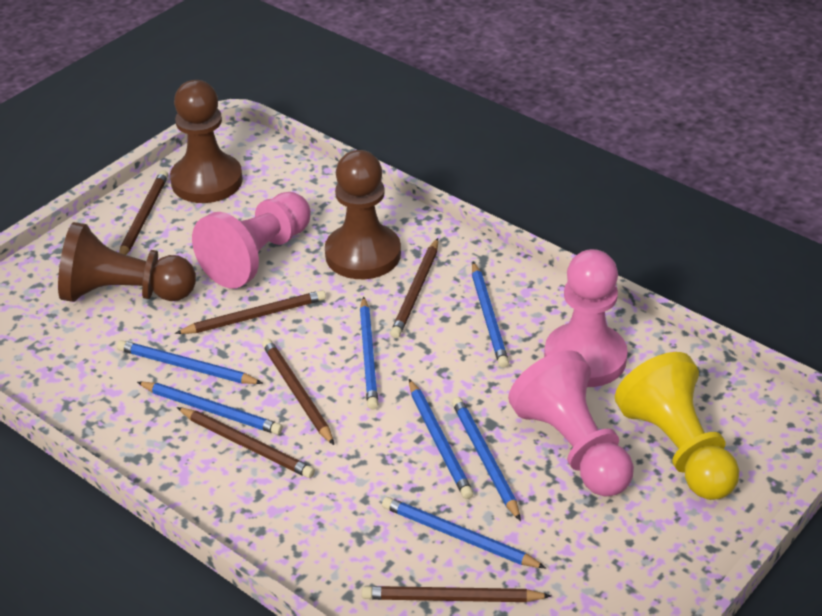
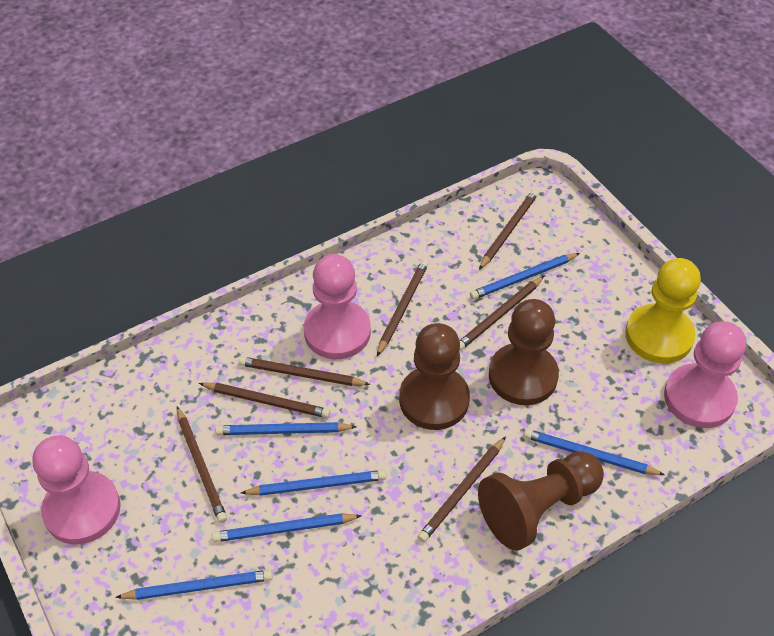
blue pencil: [117,340,263,384] [137,382,283,435] [360,296,378,410] [382,497,546,568] [409,379,473,499] [452,397,521,521] [472,262,509,368] = 7 -> [115,570,273,600] [212,513,362,542] [215,422,357,435] [241,470,386,496] [470,253,580,300] [523,429,665,475] = 6
brown pencil: [119,170,168,255] [175,290,326,334] [177,407,315,478] [262,339,334,445] [362,586,551,602] [390,238,438,338] = 6 -> [177,406,227,523] [199,383,330,418] [238,357,371,386] [377,260,429,356] [418,436,506,542] [459,276,544,351] [479,190,538,270] = 7

